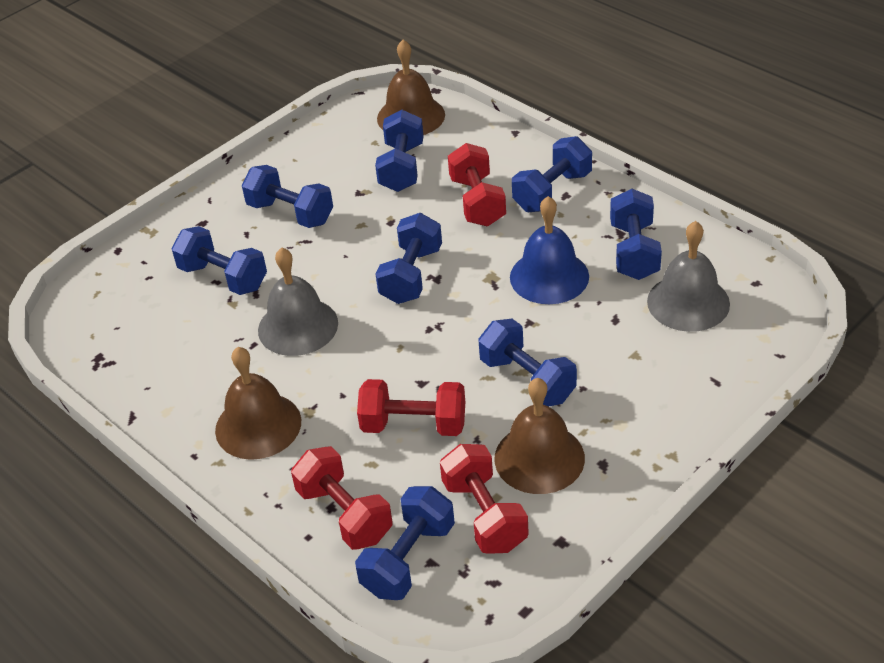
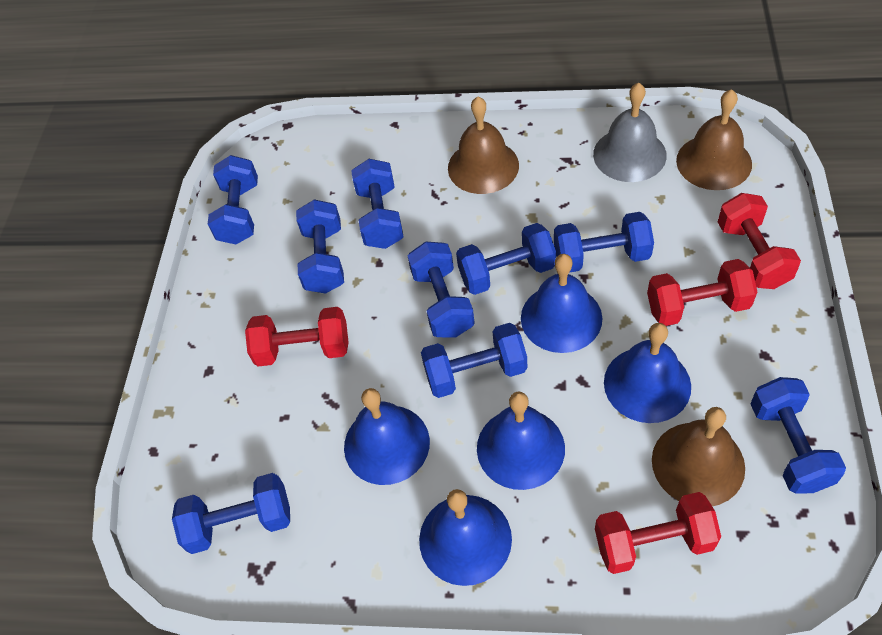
blue bell: [510,196,589,304] = 1 -> [344,388,430,485] [419,489,512,586] [477,391,565,490] [521,254,602,353] [604,323,691,423] = 5
blue dumbbell: [171,226,267,295] [242,165,333,228] [355,486,455,600] [375,110,423,192] [376,213,442,304] [478,319,577,407] [512,136,592,212] [610,189,662,280] = 8 -> [172,473,290,554] [208,155,258,244] [296,199,344,294] [351,159,404,249] [408,242,475,338] [421,323,527,398] [456,223,556,295] [554,212,654,273] [751,377,846,493] = 9
grey bell: [258,247,338,356] [647,221,730,332] = 2 -> [593,83,667,182] = 1

